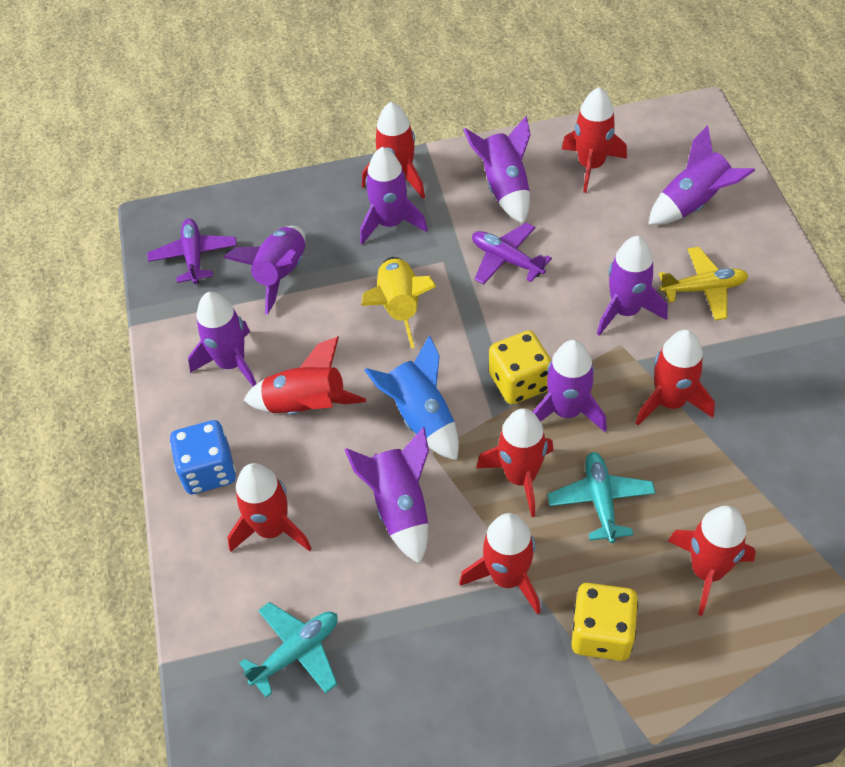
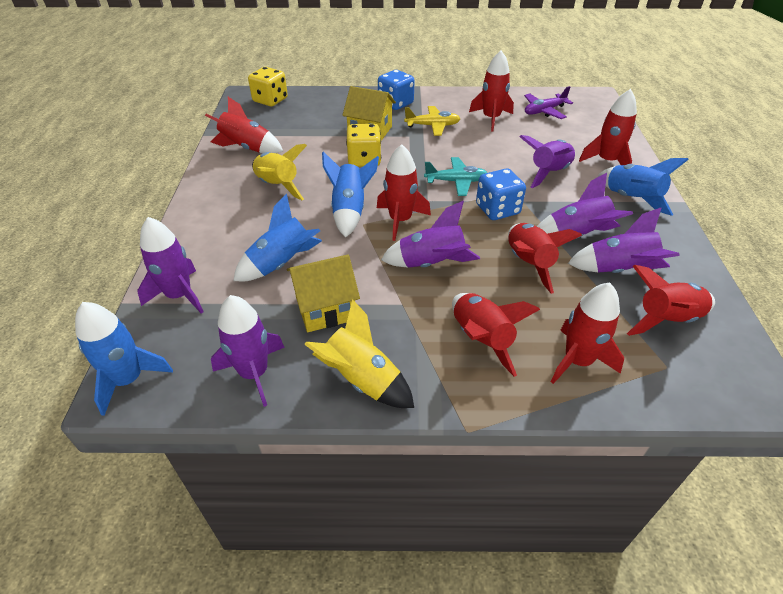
blue dice: [170,420,236,494] = 1 -> [378,70,415,110] [476,168,526,220] = 2
blue rocket: [364,335,459,460] = 1 -> [75,302,173,416] [233,194,322,281] [322,151,379,238] [598,158,689,216] = 4
purple plane: [147,219,237,284] [472,222,552,285] = 2 -> [524,86,573,119] = 1
purple rocket: [188,292,256,386] [223,226,305,314] [344,427,429,564] [360,147,428,244] [463,116,531,224] [533,340,607,432] [597,236,667,336] [649,125,755,225] = 8 -> [137,217,204,314] [211,295,285,407] [381,201,480,268] [520,135,575,188] [537,173,633,239] [568,207,680,273] = 6
turquoise plane: [239,602,338,698] [547,452,655,543] = 2 -> [424,157,487,196] = 1
yellow house: none = 0 -> [287,254,360,332] [343,86,396,141] = 2
yellow rocket: [362,257,437,349] = 1 -> [252,144,307,200] [304,299,414,408] = 2

